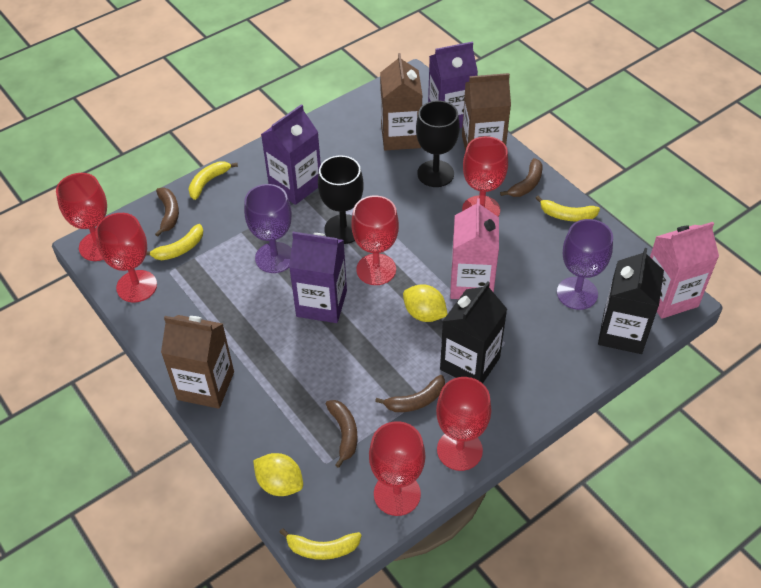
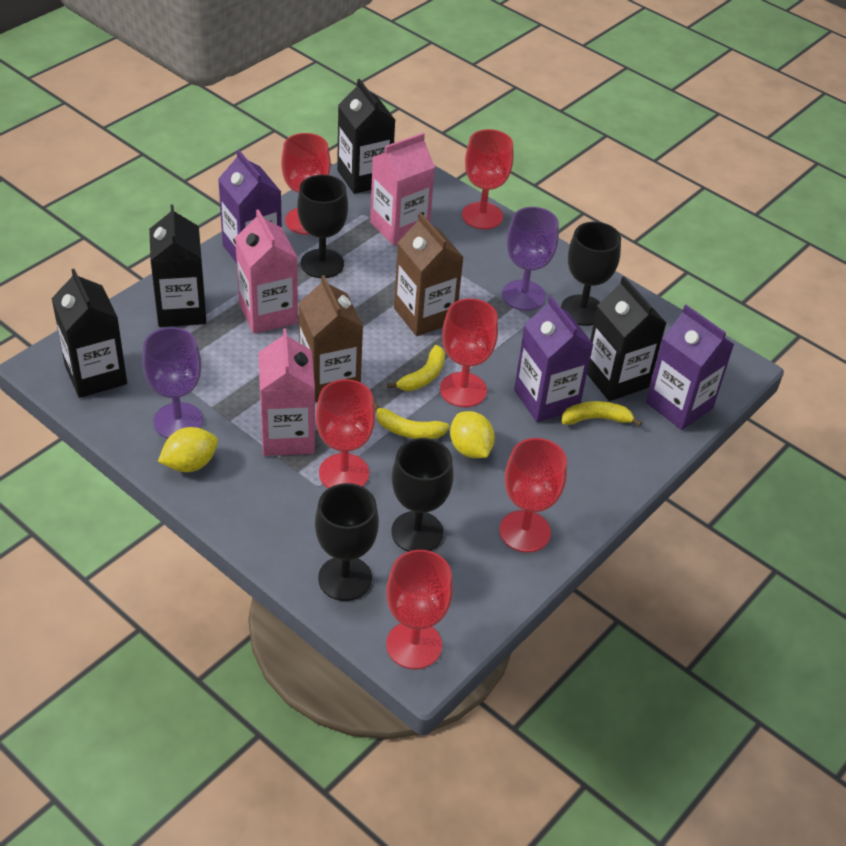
black carton: [440,281,507,383] [598,248,664,354] = 2 -> [51,269,127,398] [149,205,206,327] [337,79,395,194] [587,276,666,401] = 4
black goblet: [318,156,364,244] [416,100,460,187] = 2 -> [297,175,348,278] [315,483,379,601] [391,438,453,552] [561,222,621,326] = 4
brown banana: [155,188,179,237] [326,400,358,468] [375,375,445,412] [500,158,543,197] = 4 -> none = 0
brown carton: [161,315,234,409] [380,53,423,150] [462,73,511,151] = 3 -> [298,275,363,402] [394,213,464,336] = 2
pink carton: [450,198,499,299] [650,222,719,319] = 2 -> [235,209,298,334] [258,328,315,456] [370,133,435,246] = 3
yellow banana: [146,224,203,260] [189,161,238,200] [280,528,362,560] [536,196,600,221] = 4 -> [374,402,449,439] [387,345,445,391] [562,401,642,427] = 3

